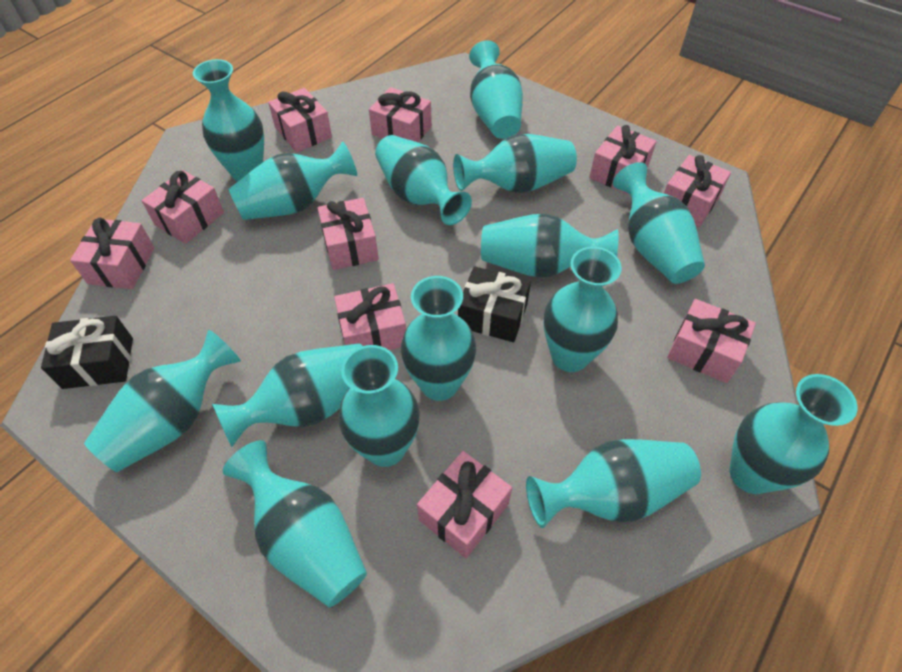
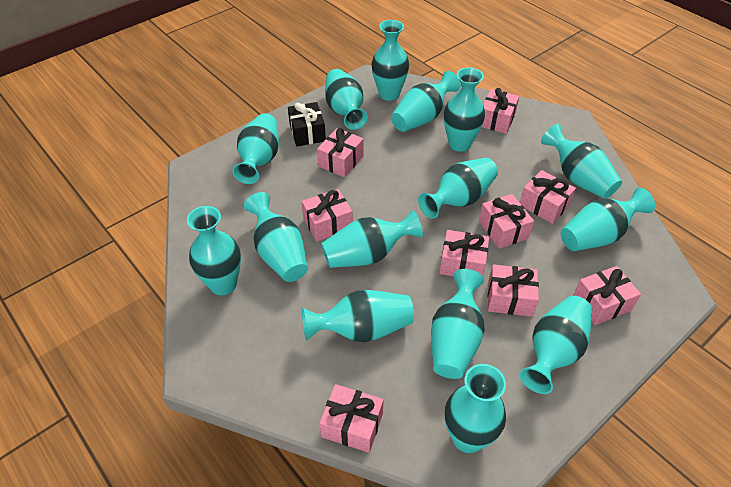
black gift: [41,316,133,389] [458,266,531,342] = 2 -> [288,102,326,146] = 1
pink gift: [70,218,155,289] [142,170,224,244] [268,88,332,153] [318,198,379,270] [334,283,406,350] [369,87,432,142] [417,451,512,558] [589,125,657,194] [664,155,731,227] [667,299,756,383] = 10 -> [301,189,353,242] [317,128,364,177] [319,384,384,453] [439,230,489,276] [479,194,534,249] [482,88,519,134] [488,264,539,317] [520,170,576,224] [573,266,641,325] = 9

